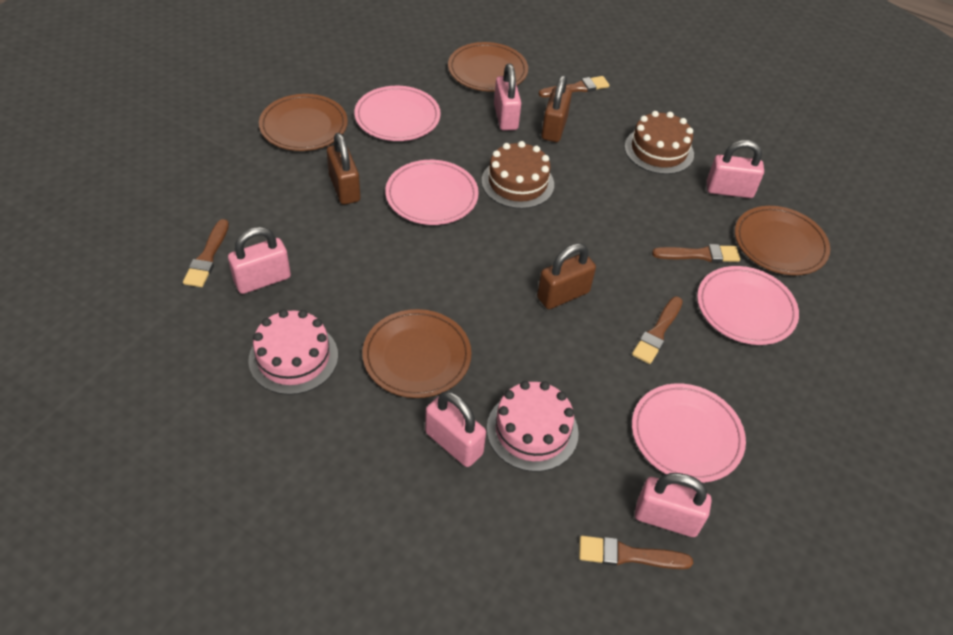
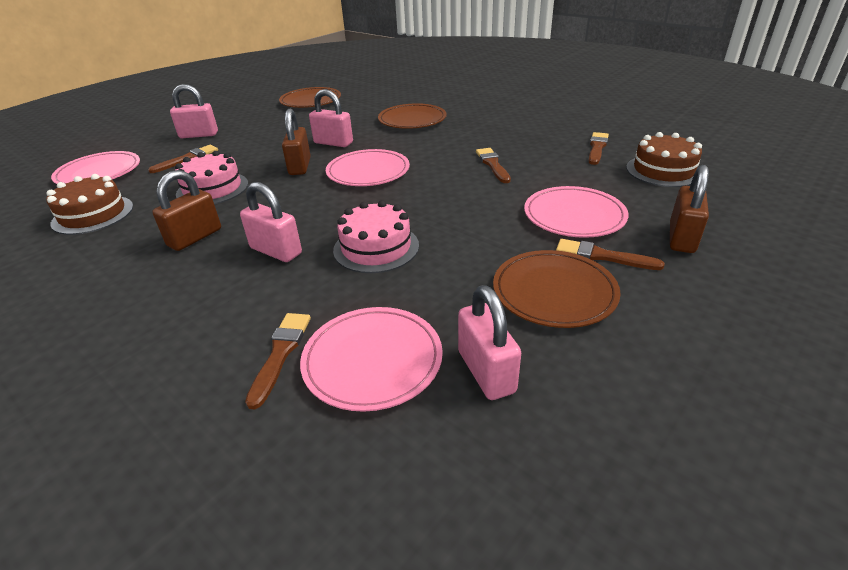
brown plate: [259,94,348,151] [363,309,472,398] [448,42,528,92] [735,206,830,275] = 4 -> [279,87,341,108] [378,103,447,129] [493,250,621,328] = 3
pink padlock: [228,227,291,294] [425,391,486,467] [494,64,521,131] [635,473,712,537] [707,140,764,198] = 5 -> [170,84,218,138] [240,182,302,262] [309,89,353,147] [458,285,521,400] = 4

